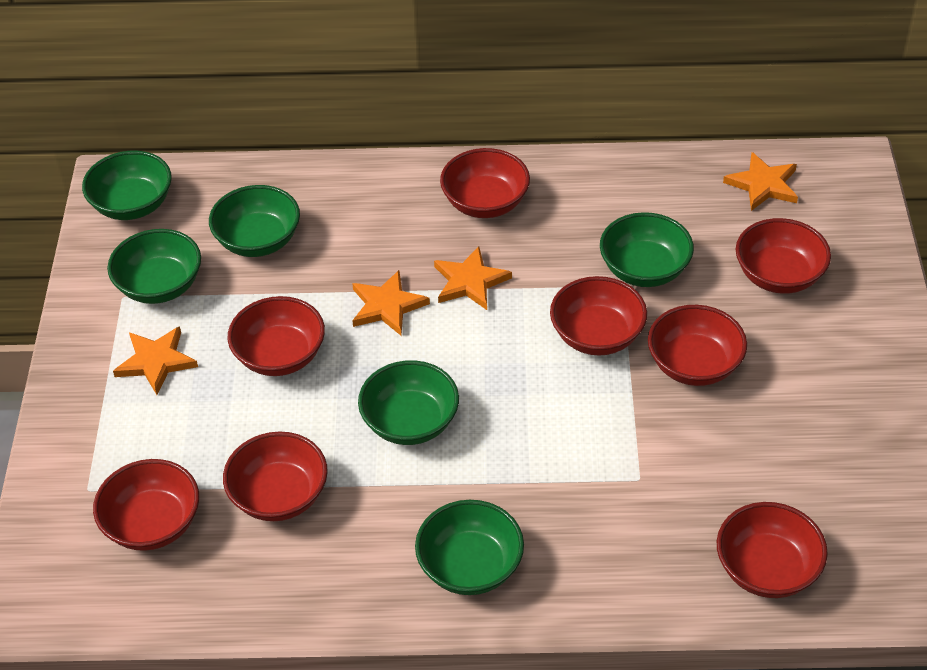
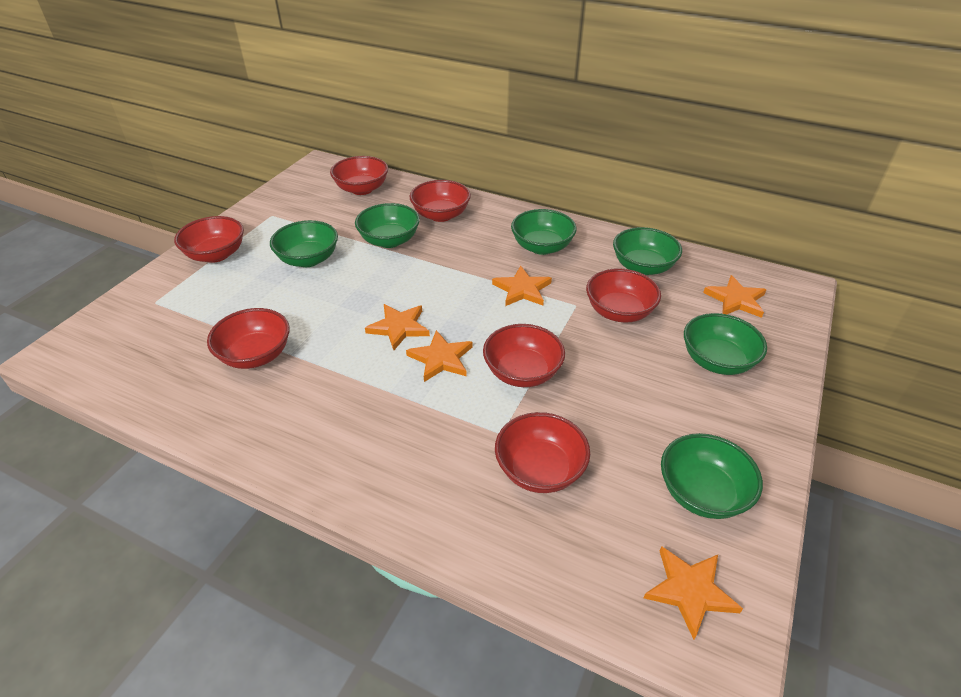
orange star: [113,326,198,395] [352,270,430,335] [434,246,512,310] [723,152,798,211] = 4 -> [365,304,430,350] [406,330,473,382] [492,266,552,306] [644,546,743,640] [703,275,766,318] = 5
red bowl: [93,459,199,551] [223,431,328,521] [228,296,325,376] [440,148,530,218] [550,276,647,356] [648,305,747,386] [717,502,828,598] [736,218,831,294] = 8 -> [174,216,244,263] [207,308,290,369] [330,156,388,195] [409,180,471,222] [483,324,565,387] [495,412,590,493] [586,268,661,322] = 7

